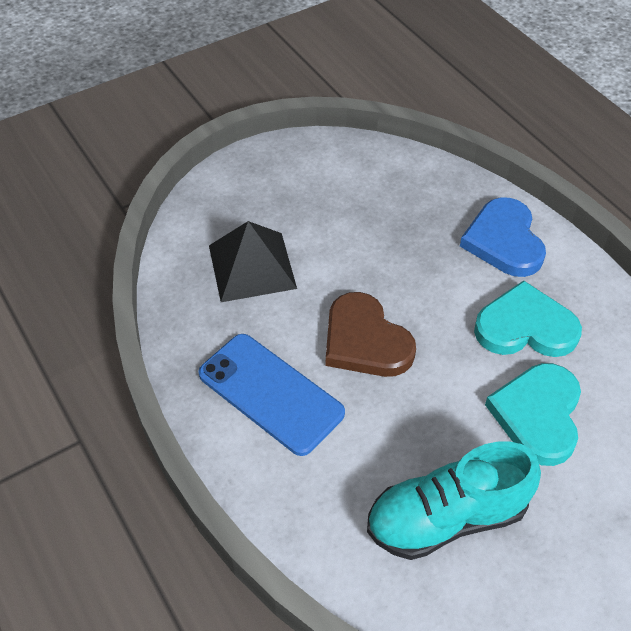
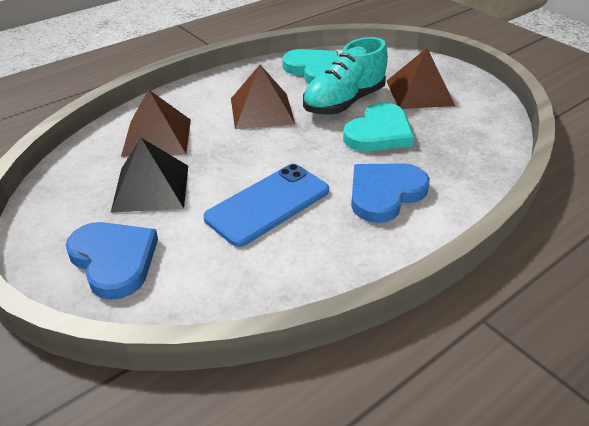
blue heart: [460,197,546,277] = 1 -> [66,222,158,300] [351,163,430,223] = 2
brown heart: [326,292,416,377] = 1 -> none = 0
brown pyramid: none = 0 -> [121,89,191,157] [231,65,295,129] [387,48,455,109] = 3

